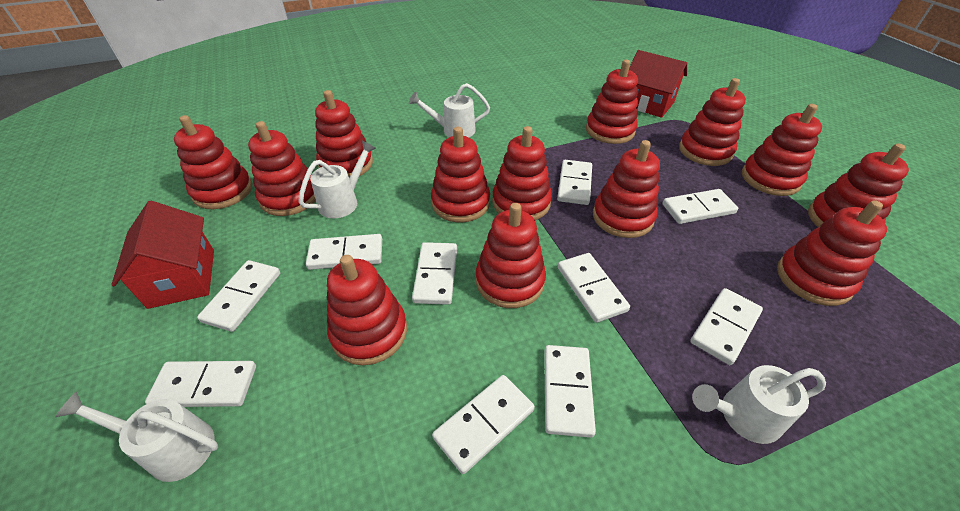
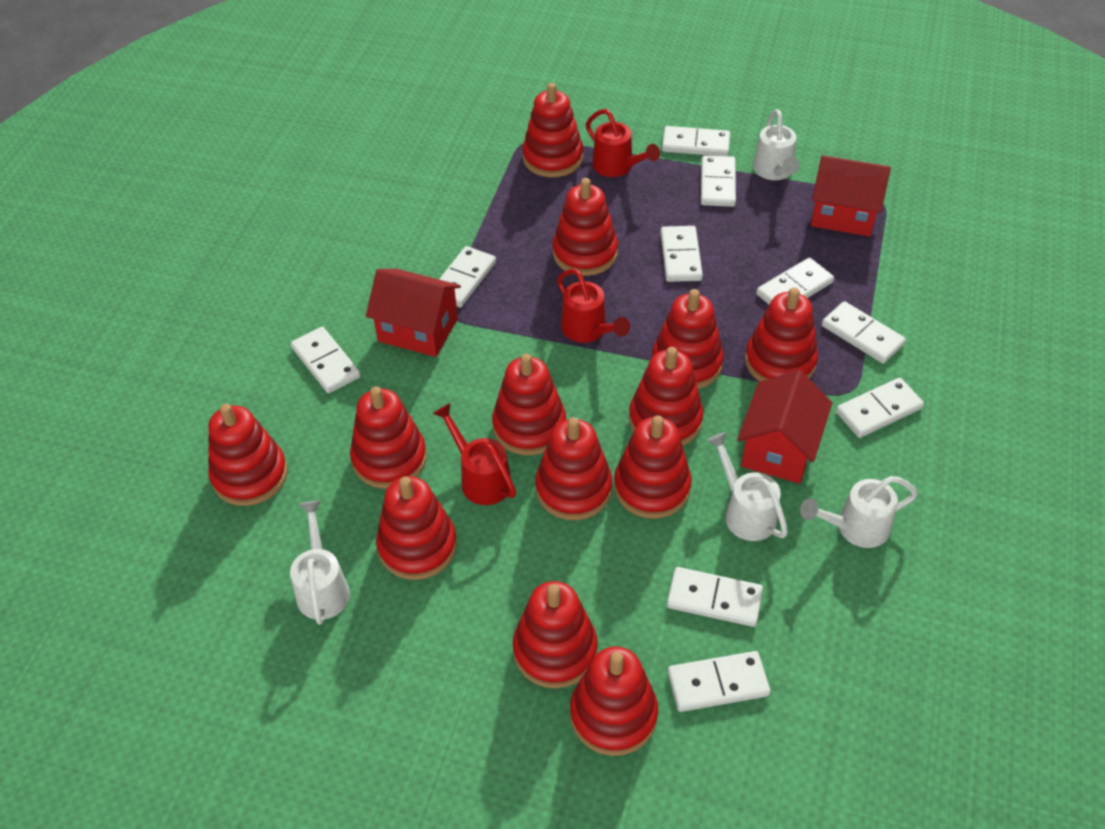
red house: [111,201,214,309] [629,50,687,118] = 2 -> [366,269,461,357] [737,370,832,484] [811,155,891,237] = 3
red watering can: none = 0 -> [433,403,516,505] [557,269,630,343] [586,109,660,177] = 3

